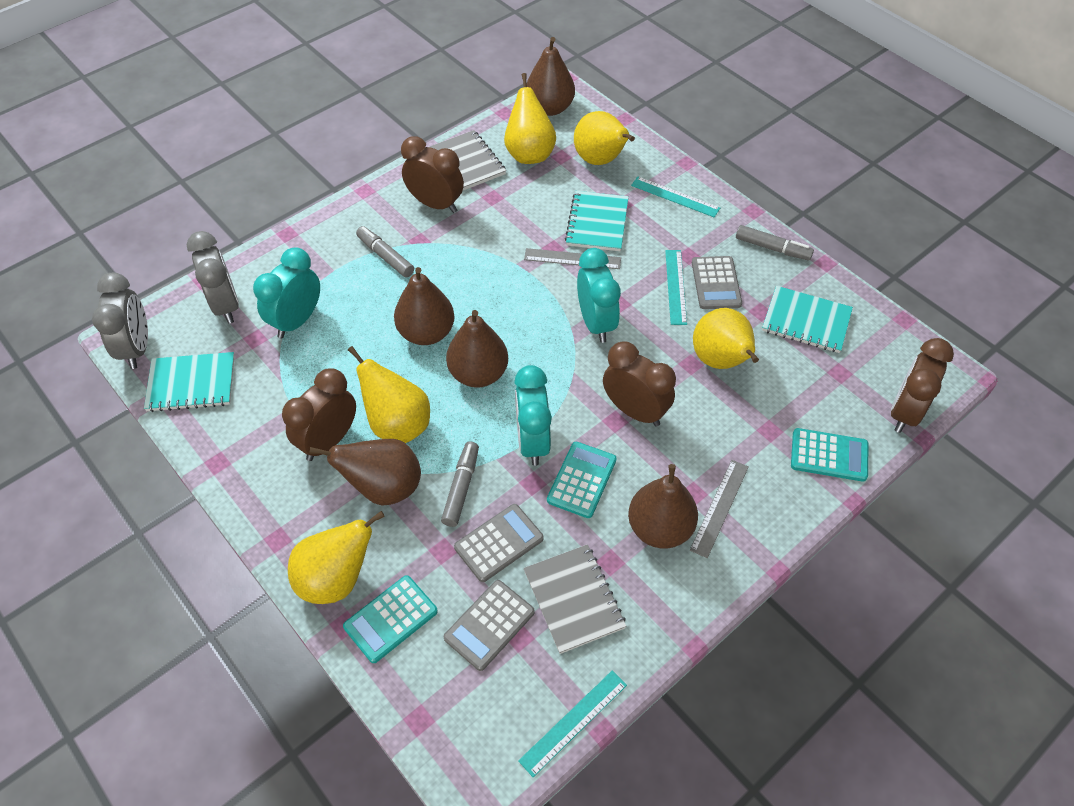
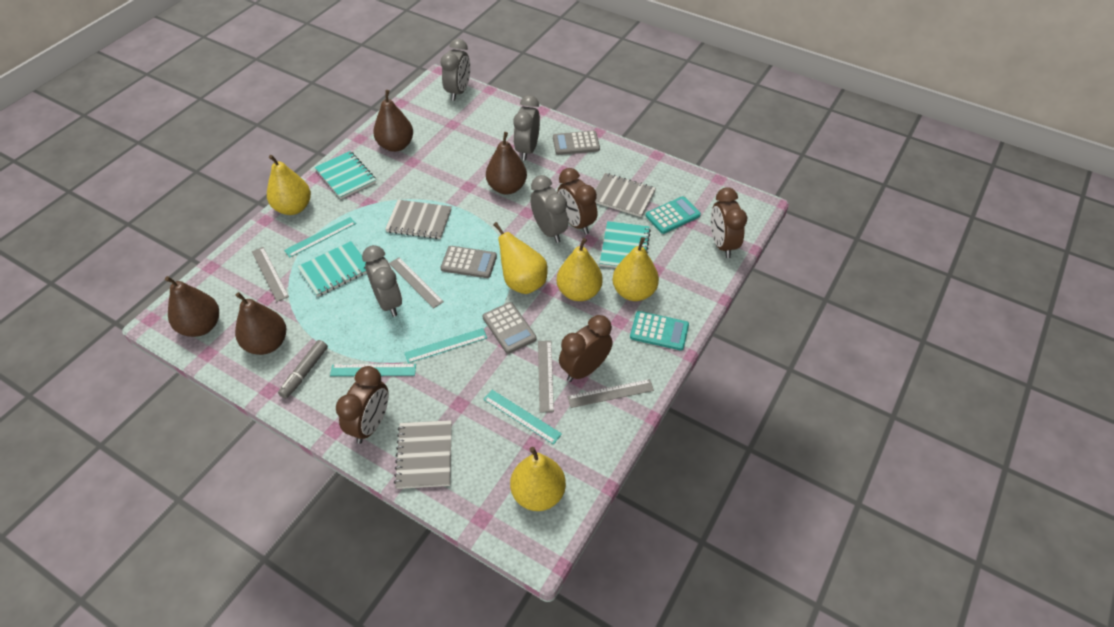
brown pear: [309,439,421,506] [394,267,455,345] [446,310,508,388] [527,37,575,116] [628,464,698,549] = 5 -> [165,276,219,337] [235,292,286,355] [373,90,413,152] [486,132,527,194] = 4
grey clock: [92,272,148,369] [187,231,239,324] = 2 -> [362,245,402,317] [441,39,470,101] [513,95,540,161] [530,175,568,243] = 4
grey marker: [356,226,414,277] [441,441,479,527] [736,225,814,261] = 3 -> [278,340,328,399] = 1
grey notebook: [429,130,506,190] [524,544,626,654] = 2 -> [385,200,452,239] [394,420,452,489] [595,173,656,217] = 3
grey ruler: [524,248,621,269] [690,460,749,558] = 2 -> [252,247,289,302] [389,257,444,308] [538,340,554,412] [567,379,654,408] = 4
turquoise calculator: [343,575,438,663] [547,442,617,518] [791,428,868,482] = 3 -> [630,311,689,350] [646,196,701,234] = 2
turquoise clock: [253,247,320,338] [514,365,552,466] [577,248,621,343] = 3 -> none = 0
turquoise ruler: [518,671,627,777] [631,176,720,217] [665,250,687,325] = 3 -> [284,217,356,257] [330,364,416,376] [405,328,487,363] [483,390,562,444] = 4

